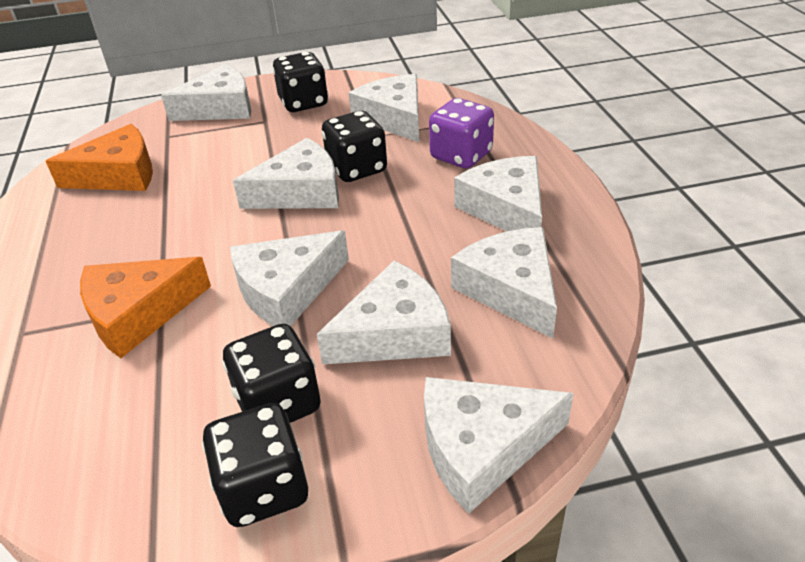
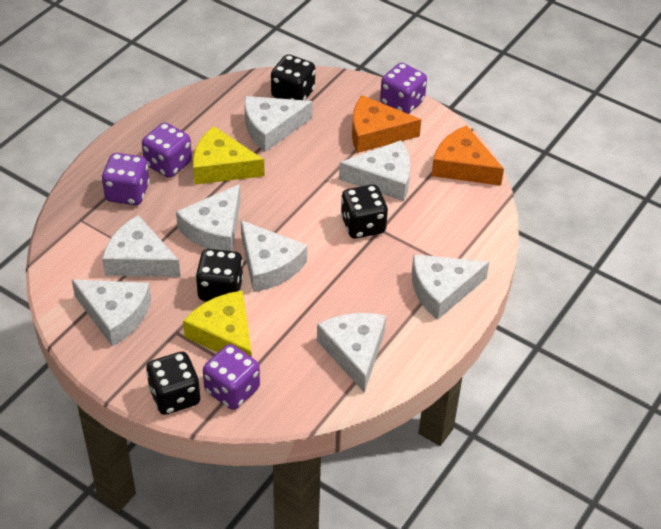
purple dice: [429,98,494,168] = 1 -> [102,153,150,205] [142,122,192,178] [203,344,260,410] [380,63,427,114] = 4
yellow cheese: none = 0 -> [183,291,252,357] [193,126,265,185] = 2

